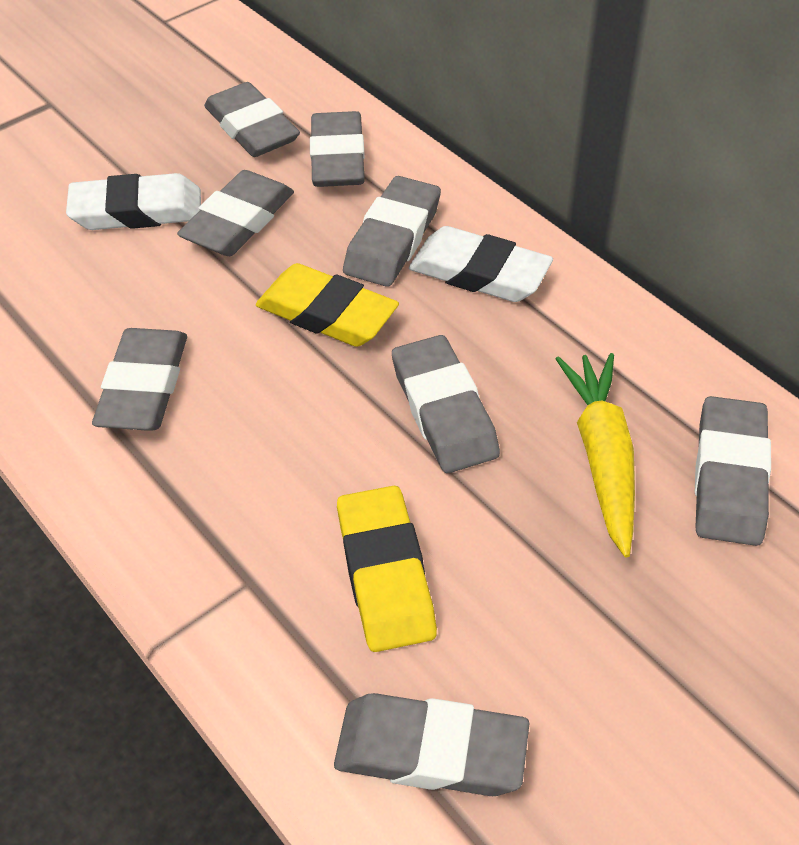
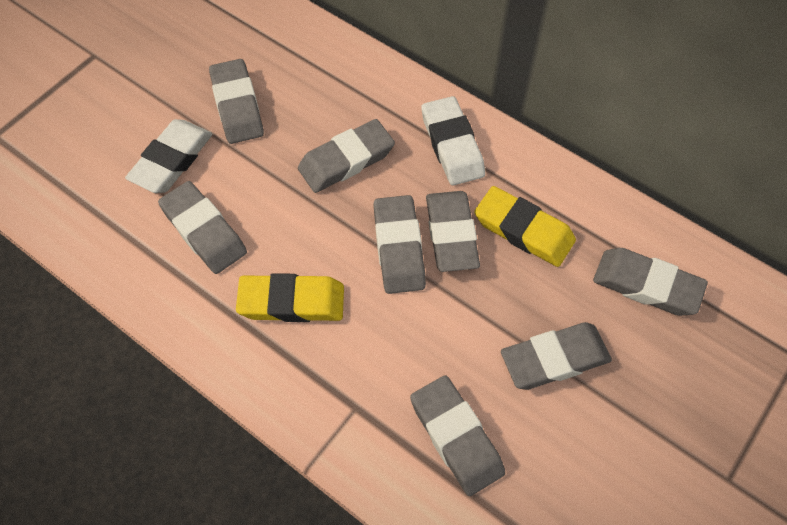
yellow carrot: [556,353,635,558] = 1 -> none = 0

